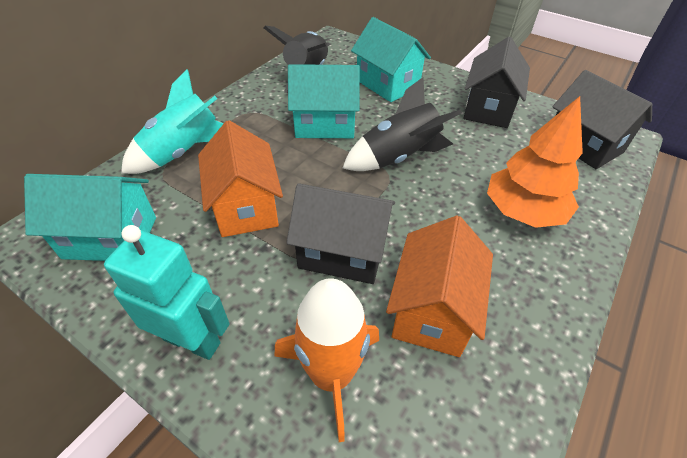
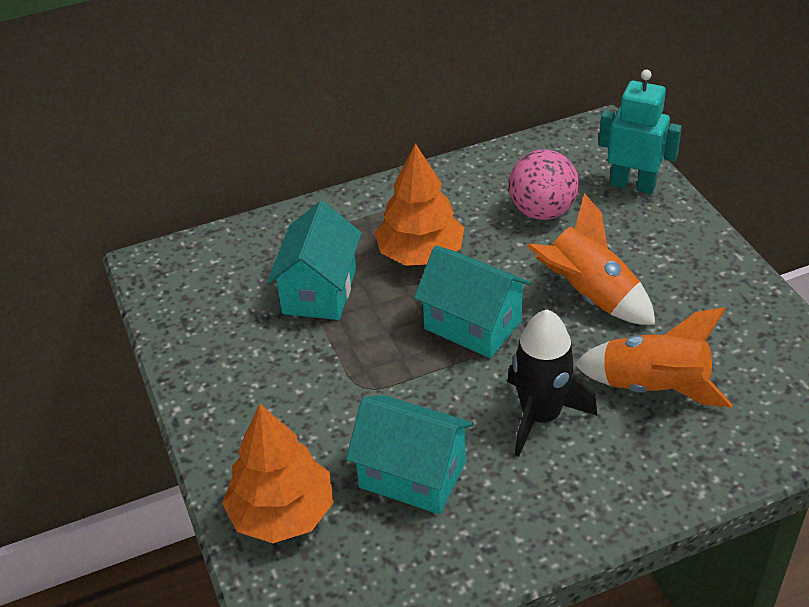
black house: [286,183,395,284] [463,37,530,128] [552,70,652,169] = 3 -> none = 0
black rocket: [264,26,329,93] [343,77,462,171] = 2 -> [507,309,597,457] = 1
orange house: [198,120,283,237] [386,216,493,357] = 2 -> none = 0
orange rocket: [275,278,379,442] = 1 -> [527,193,656,325] [574,307,733,408] = 2
orange tree: [487,96,583,228] = 1 -> [222,404,334,543] [375,143,464,266] = 2
pink ball: none = 0 -> [509,150,579,220] = 1
turquoise rocket: [121,70,223,174] = 1 -> none = 0

